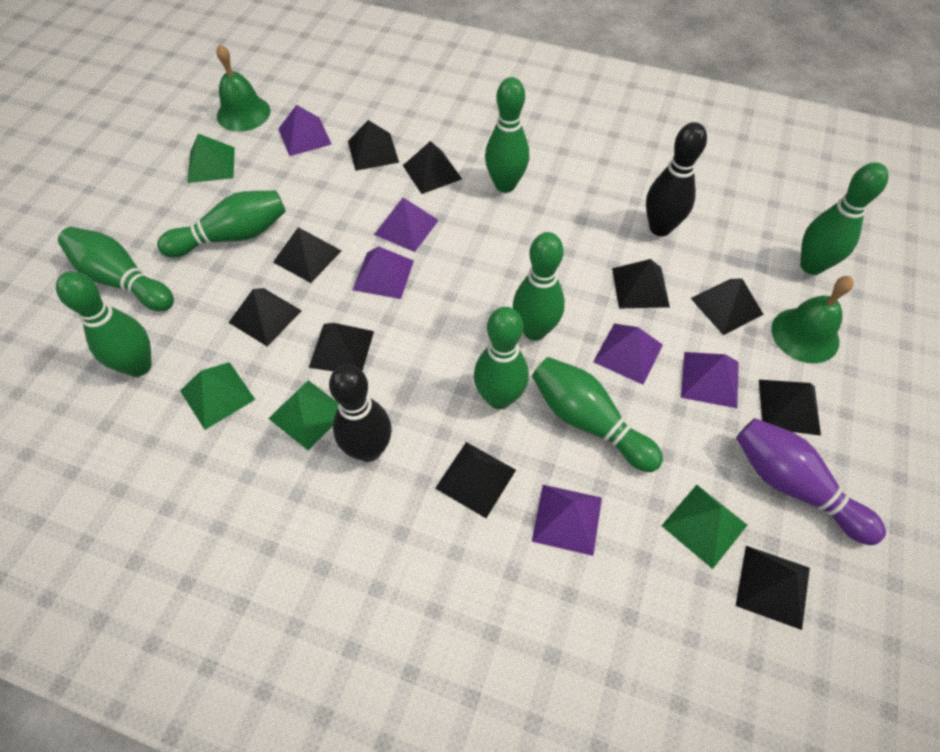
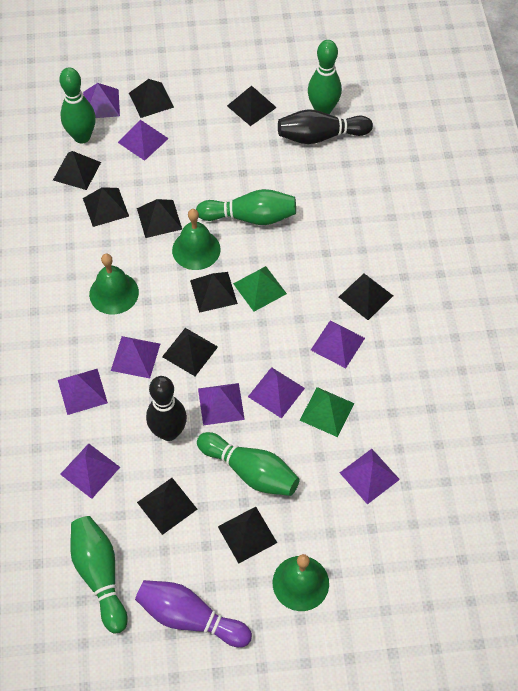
green bell: [216,44,270,132] [771,276,854,363] = 2 -> [89,254,139,315] [172,209,221,270] [273,554,329,611] = 3
green bowling pin: [56,271,152,377] [58,227,174,311] [157,190,286,257] [474,307,529,409] [485,77,529,193] [513,232,565,341] [532,357,663,472] [800,162,888,275] = 8 -> [59,67,96,143] [70,516,128,633] [196,189,296,225] [197,432,300,496] [308,40,342,114] = 5
green pyramid: [180,362,255,430] [188,134,235,183] [268,380,338,450] [661,485,747,569] = 4 -> [233,266,287,312] [300,387,355,437] = 2
purple pyramid: [278,105,332,156] [353,246,414,299] [374,198,439,252] [532,485,602,556] [593,324,663,385] [681,352,739,408] = 6 -> [58,369,108,415] [60,444,120,499] [83,83,120,118] [111,336,160,378] [118,120,169,161] [198,383,245,426] [248,367,305,418] [311,320,365,368] [340,449,400,504] = 9

